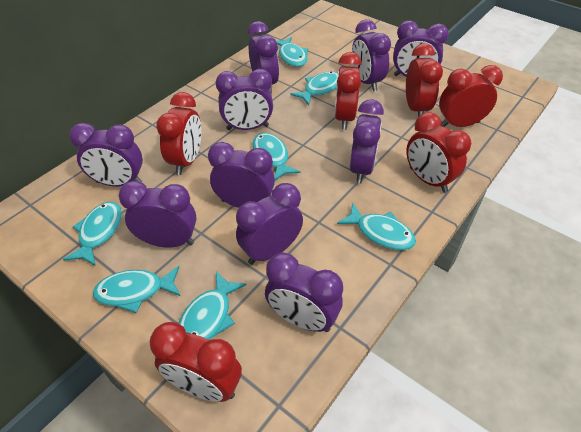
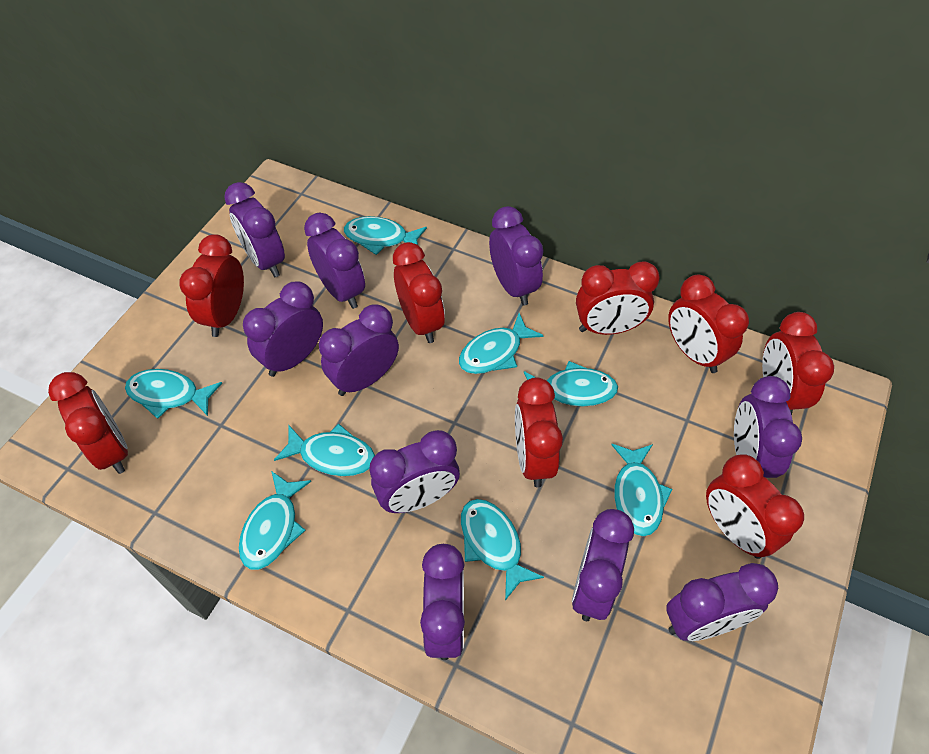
red clock: [150,322,242,402] [156,92,202,175] [335,52,362,130] [406,43,443,117] [406,112,471,193] [439,65,503,127] = 6 -> [48,372,128,474] [179,234,244,337] [393,242,445,343] [515,377,563,488] [576,261,660,335] [668,275,749,373] [706,454,804,559] [762,312,834,415] = 8
turquoise fish: [63,202,122,266] [93,266,180,313] [178,271,247,340] [252,133,300,180] [276,37,308,67] [290,72,338,105] [337,203,416,250] = 7 -> [125,369,222,419] [239,471,311,570] [274,423,375,476] [344,216,427,255] [459,313,544,374] [461,499,544,601] [524,361,618,406] [611,444,672,536] = 8

